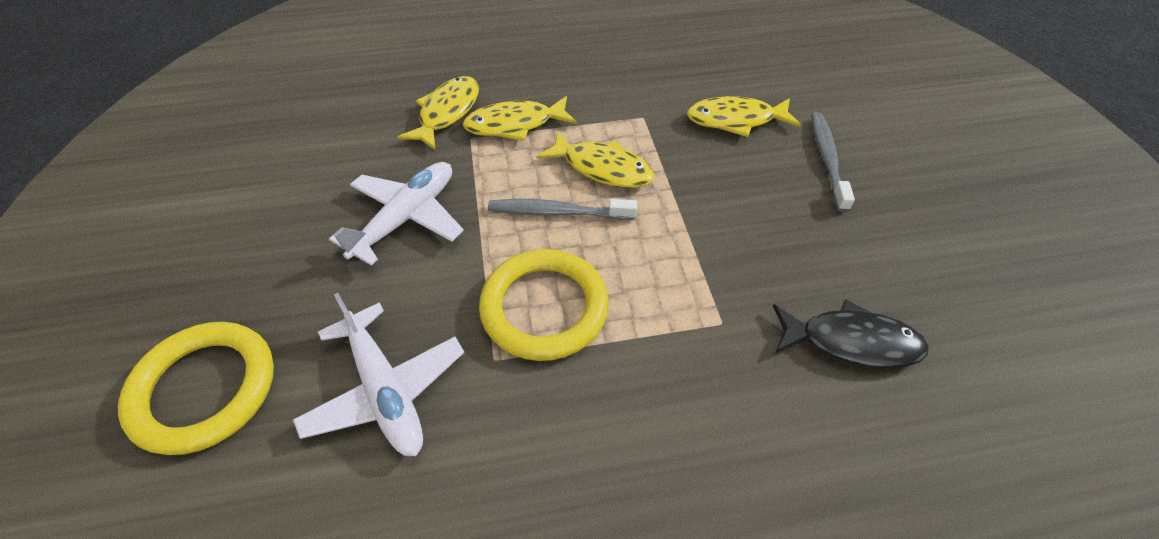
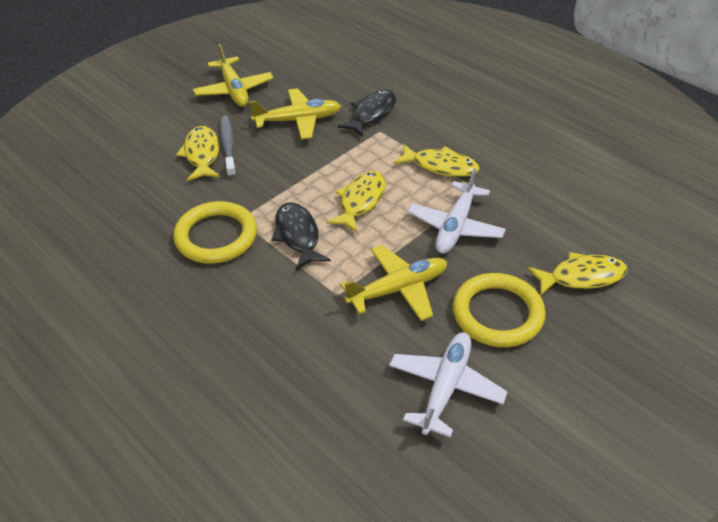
black fish: [773,299,929,369] = 1 -> [272,202,331,270] [337,90,396,137] = 2
grey toothbrush: [488,199,637,220] [811,112,855,212] = 2 -> [220,115,236,178] = 1
yellow plane: none = 0 -> [193,44,274,107] [249,88,341,140] [340,245,447,321] = 3

